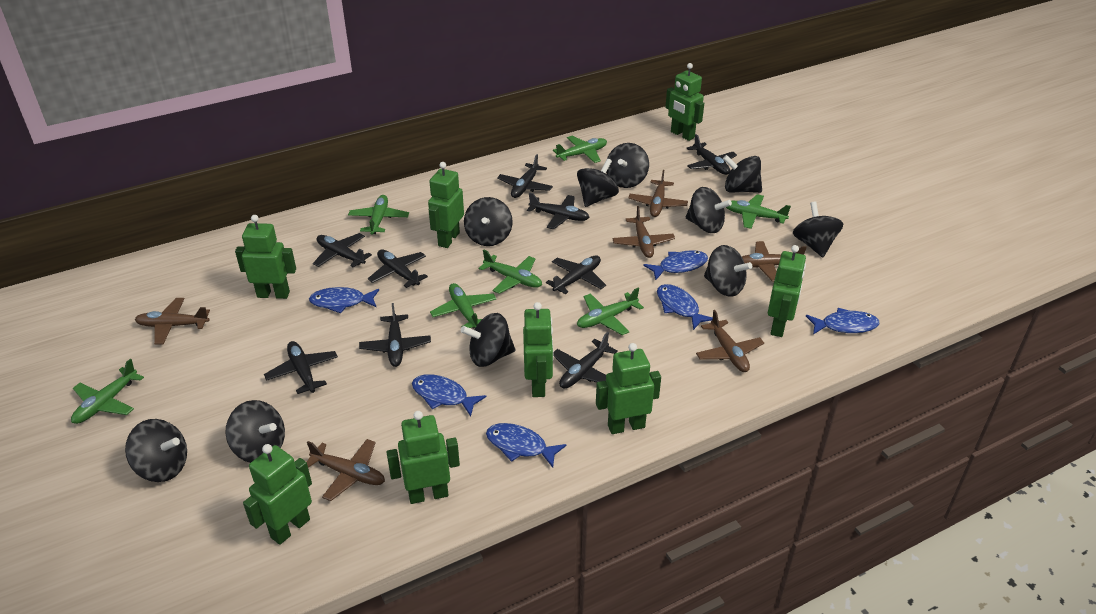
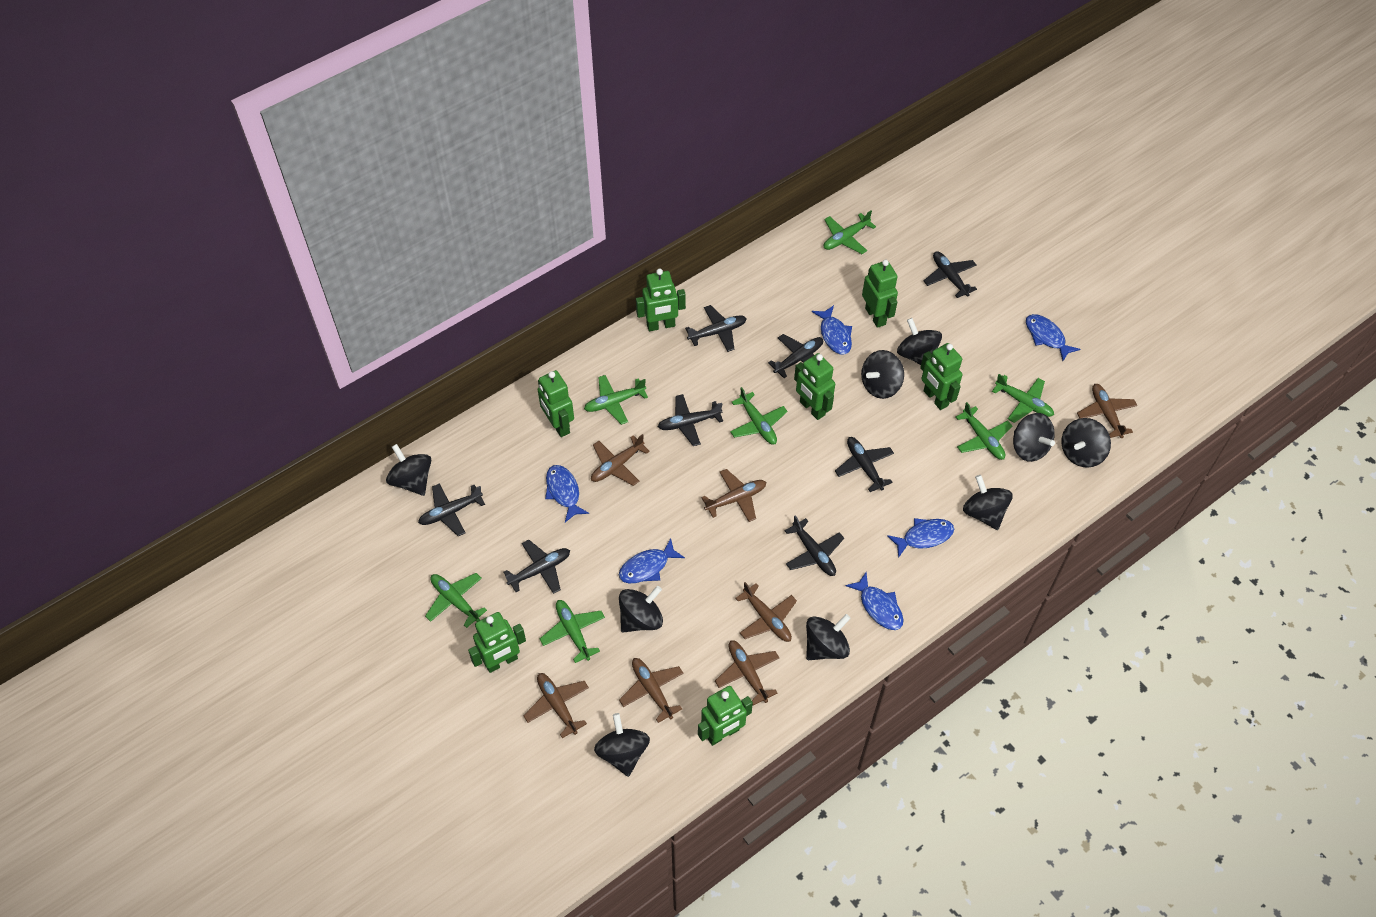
black plane: [264,341,338,394] [313,233,372,268] [359,303,431,367] [368,249,428,288] [497,154,553,198] [527,192,589,229] [546,255,606,294] [553,332,618,388] [687,134,737,175] = 9 -> [418,483,485,536] [503,539,570,594] [658,394,723,446] [685,305,747,352] [768,334,823,378] [785,515,844,576] [835,437,894,492] [924,251,977,298] = 8
black spinning top: [125,419,187,482] [225,400,285,463] [461,313,515,367] [464,197,513,246] [577,159,619,207] [606,143,649,188] [686,187,732,233] [704,245,752,297] [723,155,762,193] [793,202,844,257] = 10 -> [386,444,431,496] [594,713,650,777] [619,586,663,633] [806,614,851,660] [861,350,904,399] [897,318,942,365] [963,475,1013,530] [1013,413,1055,462] [1061,418,1111,468] = 9
brown plane: [135,298,210,344] [306,439,385,501] [612,206,675,258] [629,170,688,217] [696,310,764,372] [742,241,807,282] = 6 -> [523,673,589,738] [591,434,650,486] [619,658,684,723] [701,469,766,522] [715,640,779,705] [735,582,797,642] [1077,384,1137,438] = 7
green robot: [235,215,296,299] [243,444,312,545] [386,411,460,504] [428,162,464,248] [523,302,553,397] [596,343,661,434] [665,63,704,141] [768,245,806,337] = 8 -> [468,612,526,673] [538,370,574,437] [636,269,686,331] [698,686,753,746] [794,353,835,420] [862,260,898,328] [920,343,963,410] = 7

